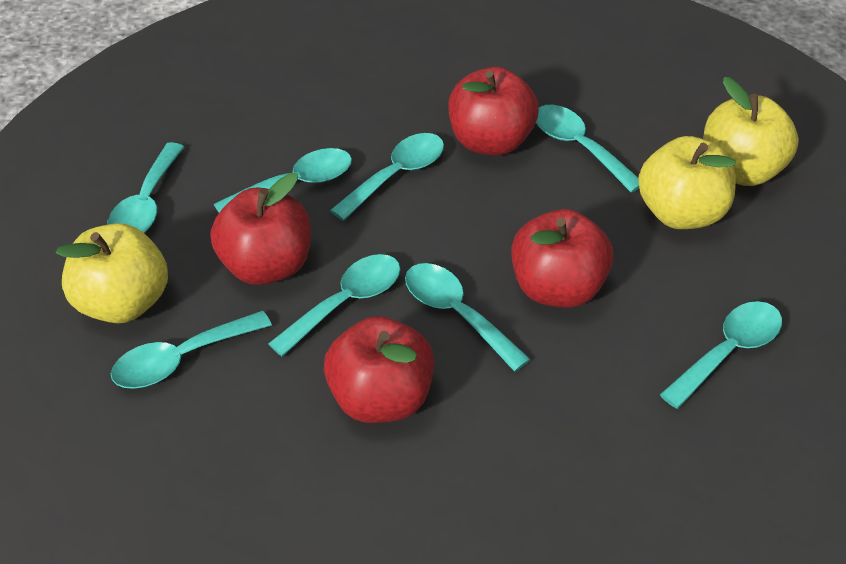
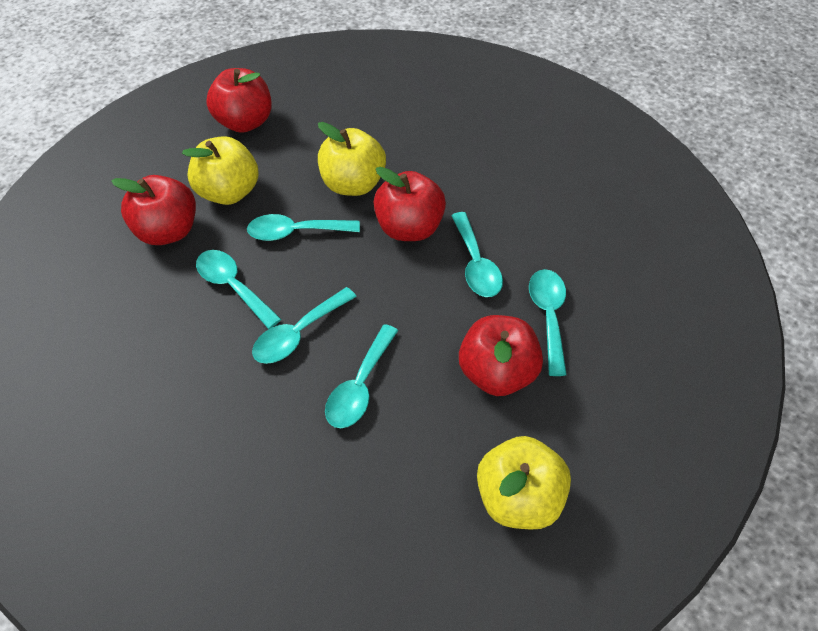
turquoise spoon: [107,142,184,233] [111,311,272,389] [214,148,352,213] [268,254,401,357] [330,133,444,221] [405,263,531,372] [536,105,639,193] [660,301,782,409] = 8 -> [196,250,281,329] [247,214,360,241] [252,287,357,364] [325,324,398,428] [451,212,503,297] [529,269,567,376] = 6

